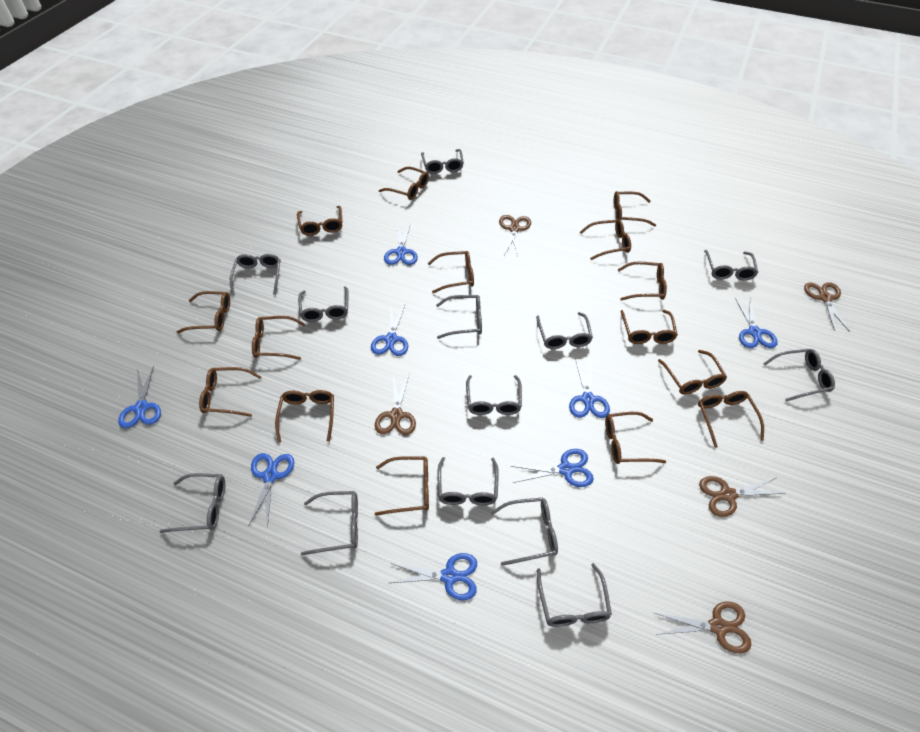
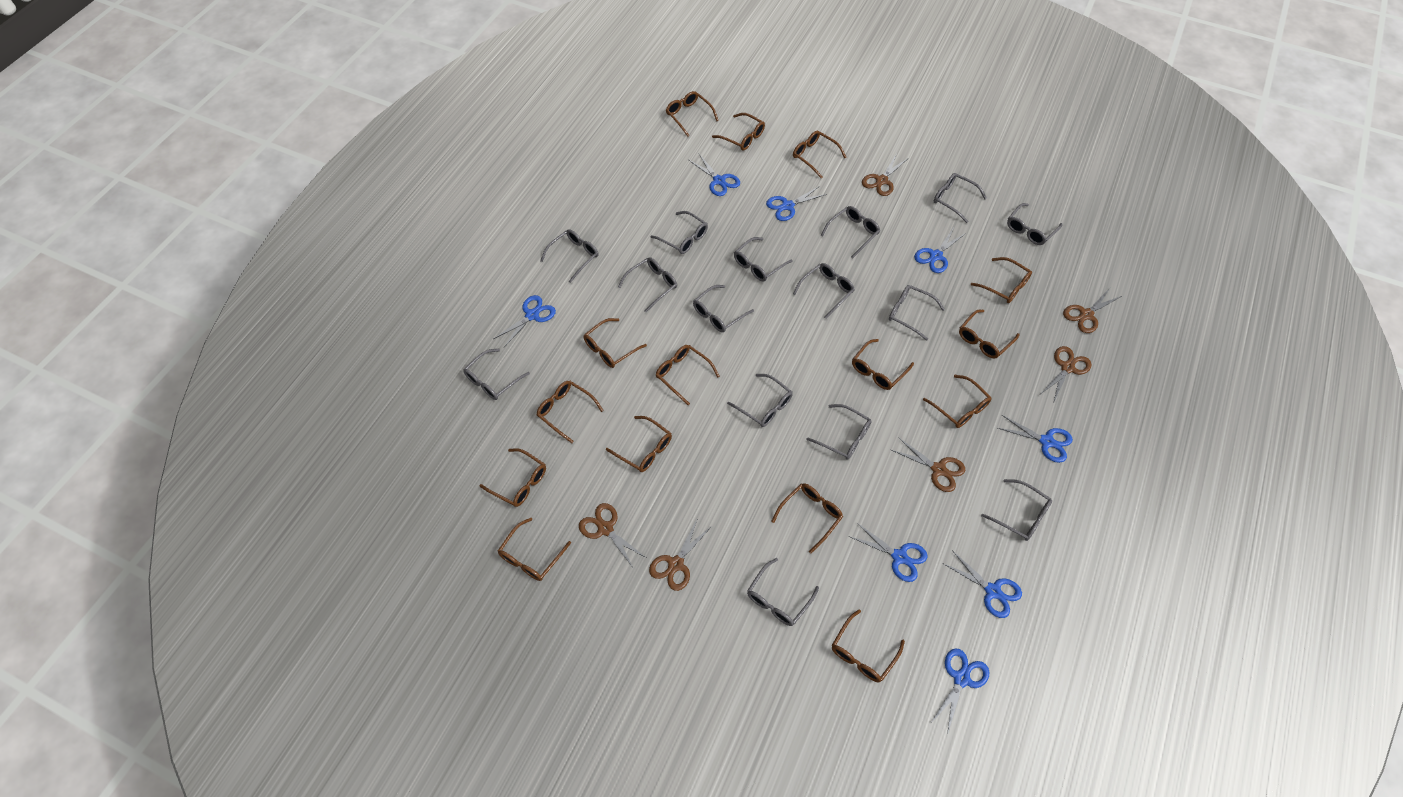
brown scissors: [375,374,416,435] [499,215,531,256] [655,601,752,653] [699,476,785,517] [804,282,850,332] = 5 -> [579,503,646,569] [649,518,712,591] [862,155,907,196] [892,437,965,492] [1041,346,1092,401] [1063,288,1122,333] = 6
grey glasses: [159,473,225,533] [230,254,280,296] [298,286,349,322] [301,491,358,555] [421,149,464,174] [436,295,482,339] [437,457,499,505] [466,375,522,415] [491,497,558,566] [536,312,593,349] [537,563,612,627] [704,250,758,281] [763,349,835,402] = 13 -> [463,348,530,400] [540,229,598,283] [618,257,677,313] [650,211,708,254] [693,285,754,332] [727,374,793,427] [734,237,793,281] [747,558,819,626] [793,263,855,319] [806,404,872,460] [821,206,880,258] [889,285,945,341] [934,173,987,223] [981,479,1052,541] [1007,203,1062,245] = 15

